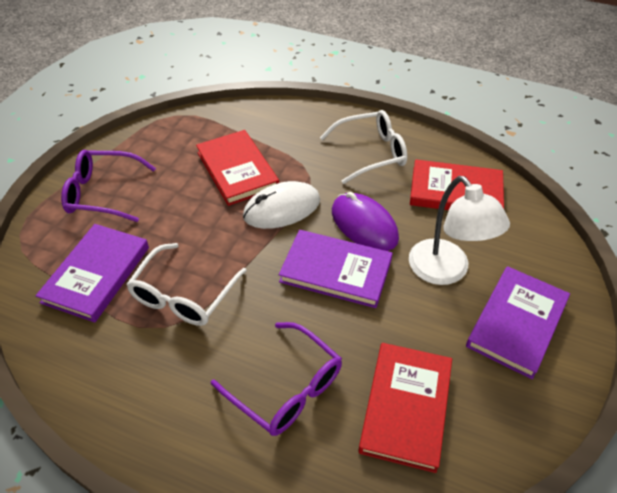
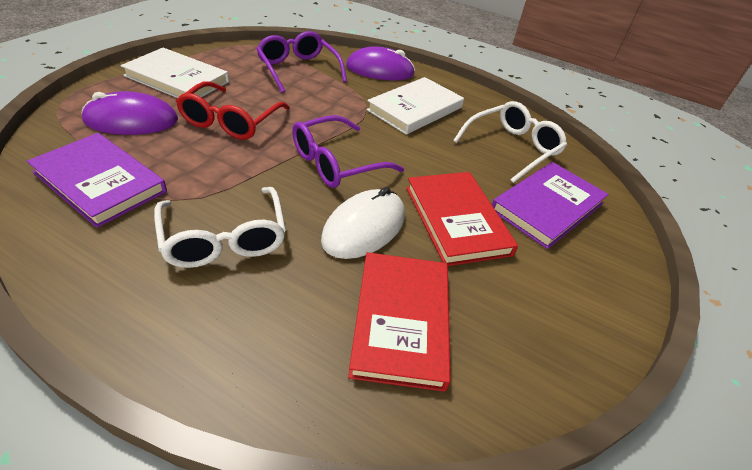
purple book: [36,224,149,323] [279,230,393,308] [466,266,570,379] = 3 -> [27,133,167,228] [492,162,608,249] = 2
purple mouse: [332,192,399,251] = 1 -> [81,91,178,135] [346,46,415,80] = 2
red book: [196,130,279,206] [358,343,452,473] [410,159,504,210] = 3 -> [348,252,451,392] [406,172,518,266] = 2
red glasses: none = 0 -> [176,81,290,140] = 1
white book: none = 0 -> [121,48,229,98] [367,77,464,135] = 2
white lamp: [409,176,510,285] = 1 -> none = 0

